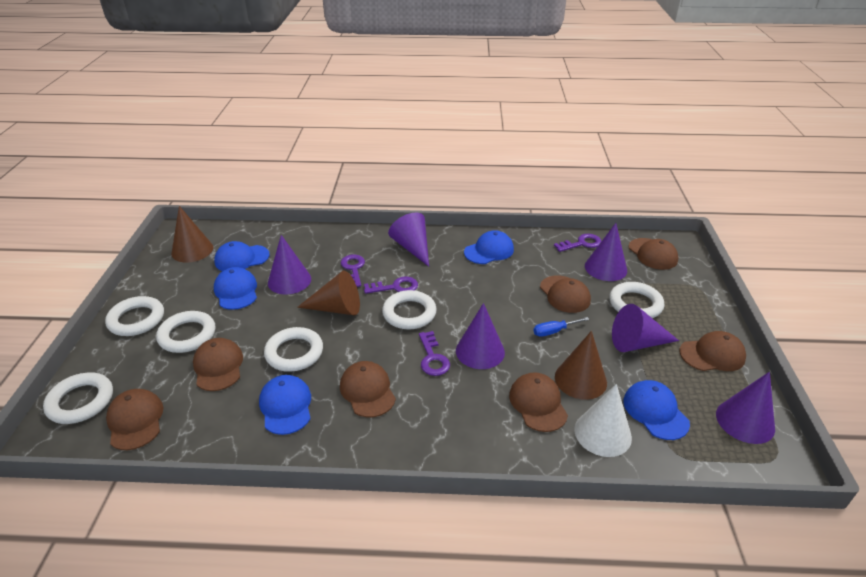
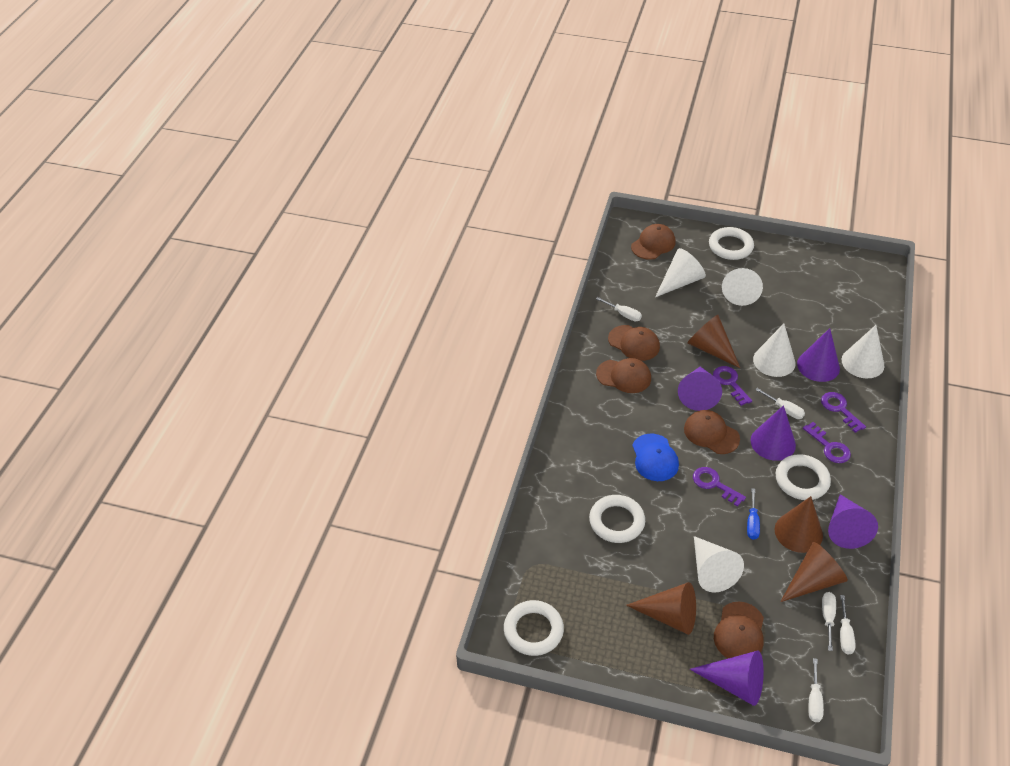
blue cap: [214,241,270,271] [214,267,257,310] [259,375,311,435] [464,230,514,264] [623,380,690,440] = 5 -> [632,434,679,481] = 1
brown cap: [106,389,163,450] [193,338,243,391] [340,361,396,417] [509,372,568,432] [540,275,591,313] [629,238,678,270] [679,331,746,371] = 7 -> [596,358,651,393] [608,325,660,361] [631,224,675,260] [684,410,740,454] [714,602,764,658] = 5
brown cone: [171,206,213,262] [297,271,360,315] [555,331,607,400] = 3 -> [626,582,696,635] [687,315,740,368] [775,496,823,553] [780,542,848,602] = 4
purple cone: [268,235,311,295] [388,213,429,267] [456,303,505,369] [585,223,627,281] [612,304,679,352] [716,372,775,444] = 6 -> [678,367,722,411] [690,651,764,706] [750,405,796,461] [797,328,840,382] [828,494,878,549] = 5
white cone: [574,384,632,457] = 1 -> [655,248,706,297] [694,536,744,593] [722,268,763,306] [753,324,796,377] [842,325,885,378] = 5
white ring: [43,373,113,424] [105,296,164,336] [156,311,215,353] [264,327,323,372] [382,290,437,329] [609,282,664,318] = 6 -> [504,600,564,656] [589,495,645,543] [709,227,754,260] [776,454,831,500] = 4
white screwdriver: none = 0 -> [596,297,642,321] [755,388,805,419] [809,658,824,722] [822,592,836,651] [840,595,856,655] = 5

